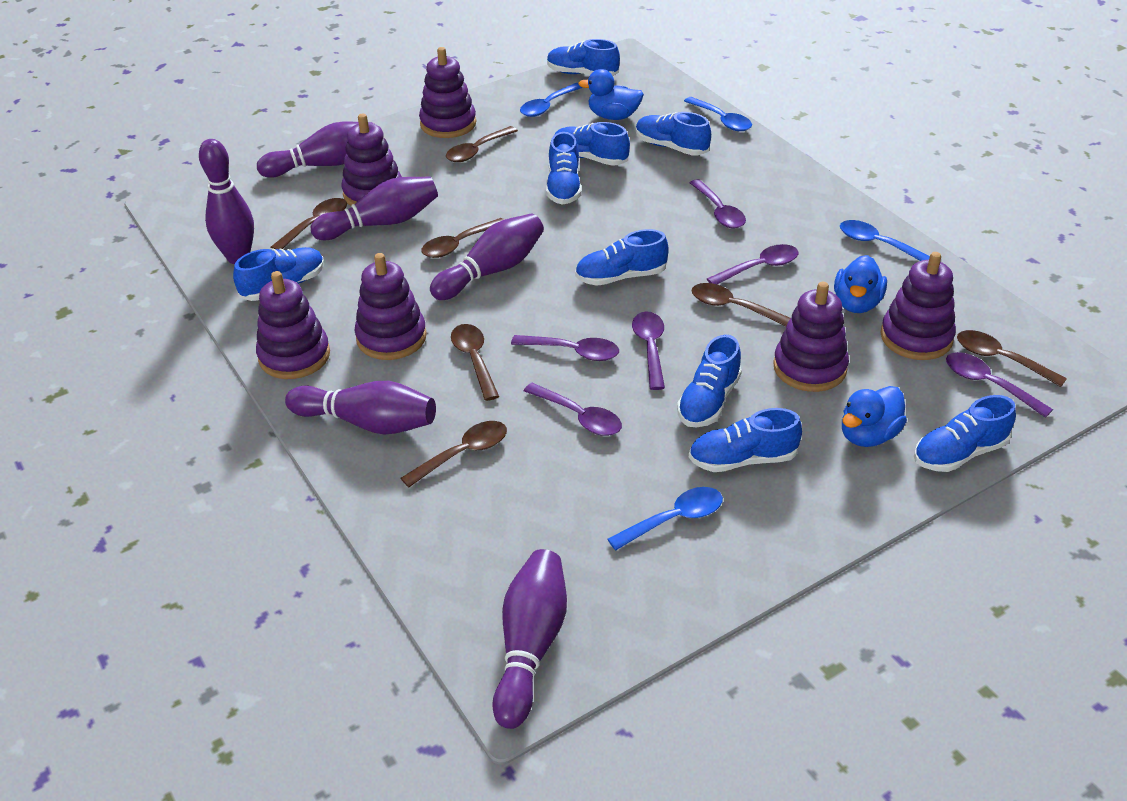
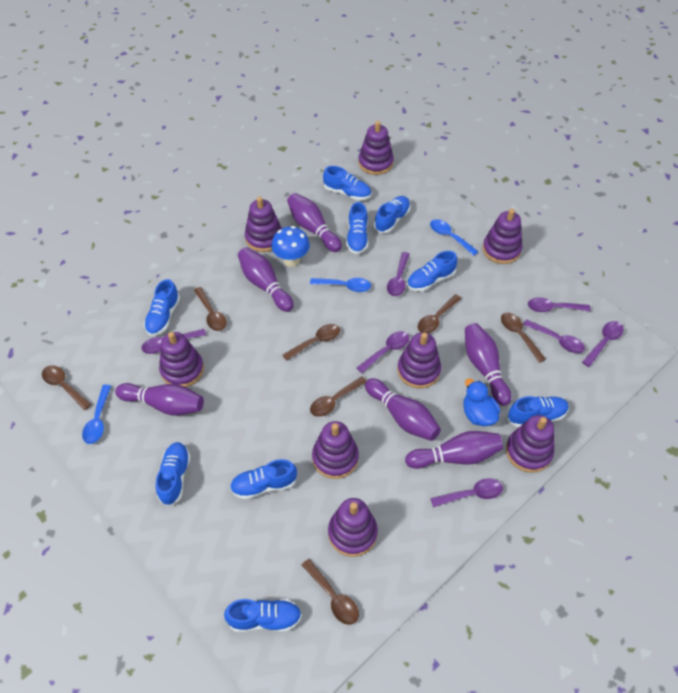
blue duck: [578,69,644,120] [834,255,887,313] [842,386,907,447] = 3 -> [463,378,500,426] = 1
blue mushroom: none = 0 -> [272,226,310,267] = 1
blue spoon: [520,83,583,117] [608,487,723,550] [684,97,752,131] [840,220,930,261] = 4 -> [82,385,111,444] [310,278,371,292] [430,219,479,256] = 3
purple spoon: [511,335,619,361] [524,383,622,436] [632,312,665,390] [690,179,746,229] [707,244,798,284] [946,352,1053,418] = 6 -> [141,329,206,354] [357,331,409,373] [387,252,410,296] [430,478,503,507] [523,319,585,353] [528,297,591,312] [582,321,624,367] = 7
purple stacking toy: [256,271,330,379] [342,114,402,206] [354,253,427,360] [419,47,476,138] [773,282,849,392] [880,252,956,360] = 6 -> [159,332,204,387] [245,197,282,252] [312,421,359,479] [328,498,378,557] [358,121,394,175] [397,332,441,389] [483,209,522,264] [506,415,554,473] = 8

